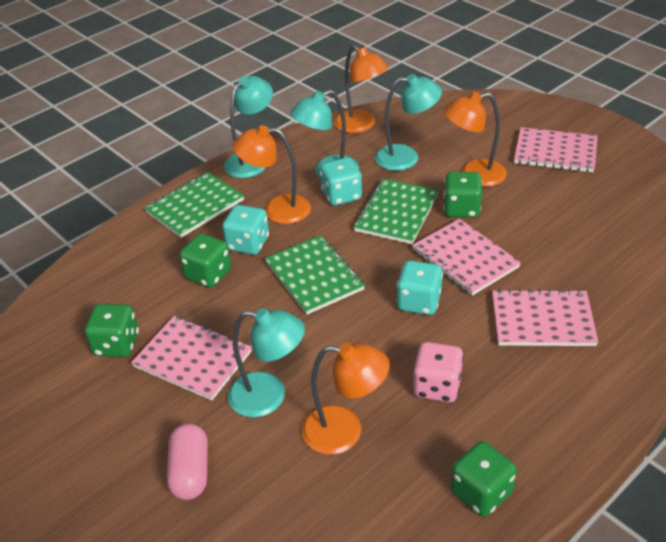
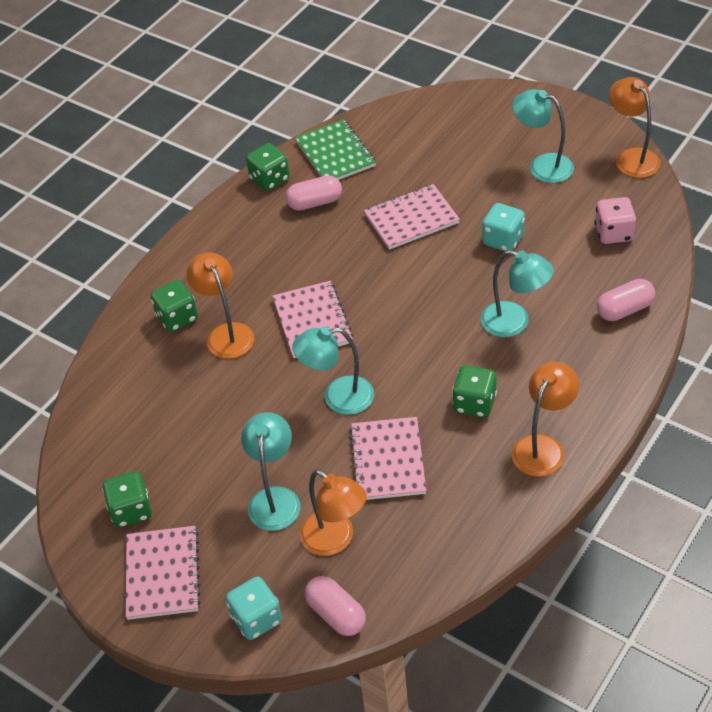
green notebook: [144,172,244,238] [265,235,365,315] [354,179,439,244] = 3 -> [295,119,376,180] = 1
pink capsule: [167,423,208,500] = 1 -> [285,175,342,211] [305,576,366,636] [597,279,655,321] = 3
turquoise dice: [222,205,269,255] [320,157,362,206] [396,260,443,315] = 3 -> [226,577,282,640] [482,203,525,251] = 2

